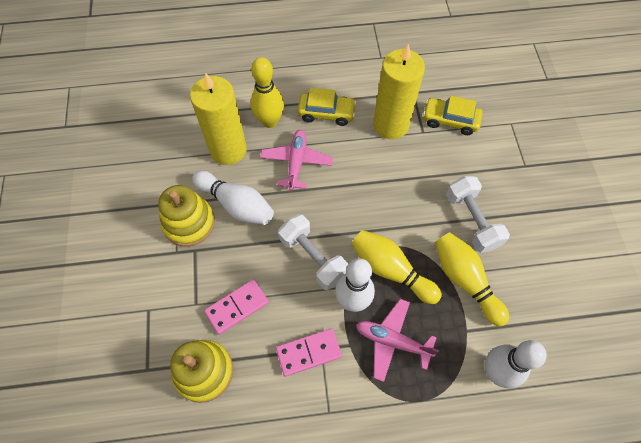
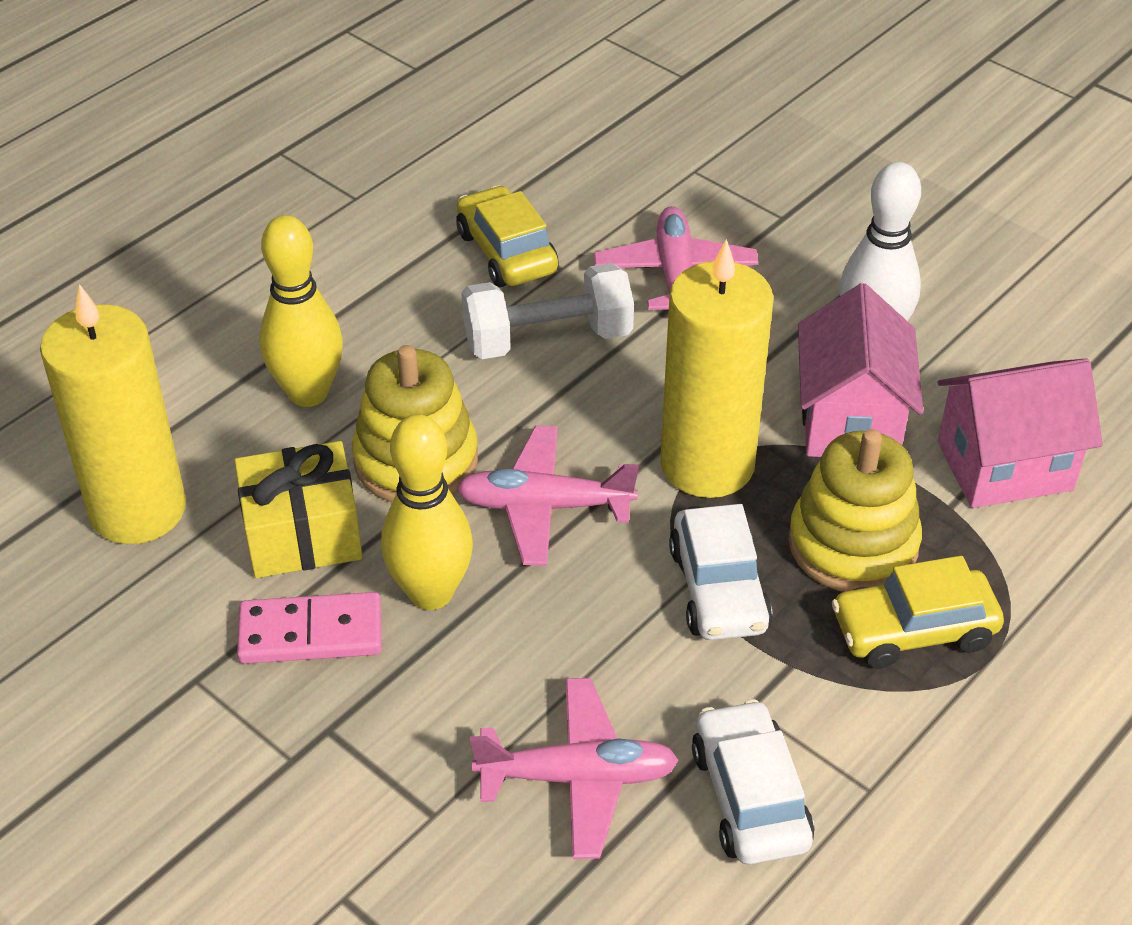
pink domino: [204,279,269,335] [276,328,342,377] = 2 -> [237,592,382,664] = 1
pink house: none = 0 -> [798,283,924,457] [938,358,1103,508] = 2
pink plane: [260,130,333,191] [356,299,439,382] = 2 -> [456,426,639,566] [470,678,679,859] [594,206,759,310] = 3
white bowling pin: [192,171,274,225] [335,258,375,312] [485,340,547,388] = 3 -> [839,162,921,321] = 1
white car: none = 0 -> [669,504,772,640] [692,699,814,865] = 2
white dumbbell: [278,214,348,290] [446,176,510,253] = 2 -> [461,263,634,359] = 1
yellow bowling pin: [251,57,284,128] [351,230,442,304] [435,232,509,327] = 3 -> [259,215,343,407] [381,414,473,610] = 2
yellow gift: none = 0 -> [235,441,362,578] = 1

